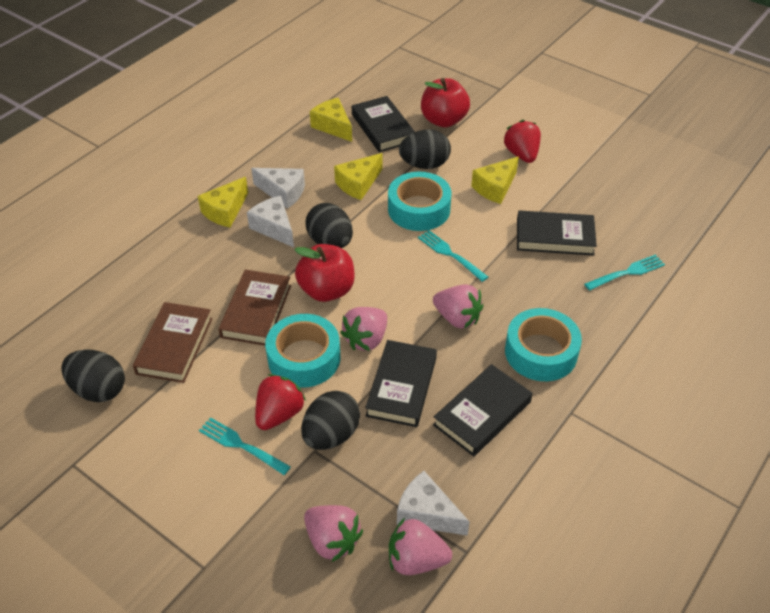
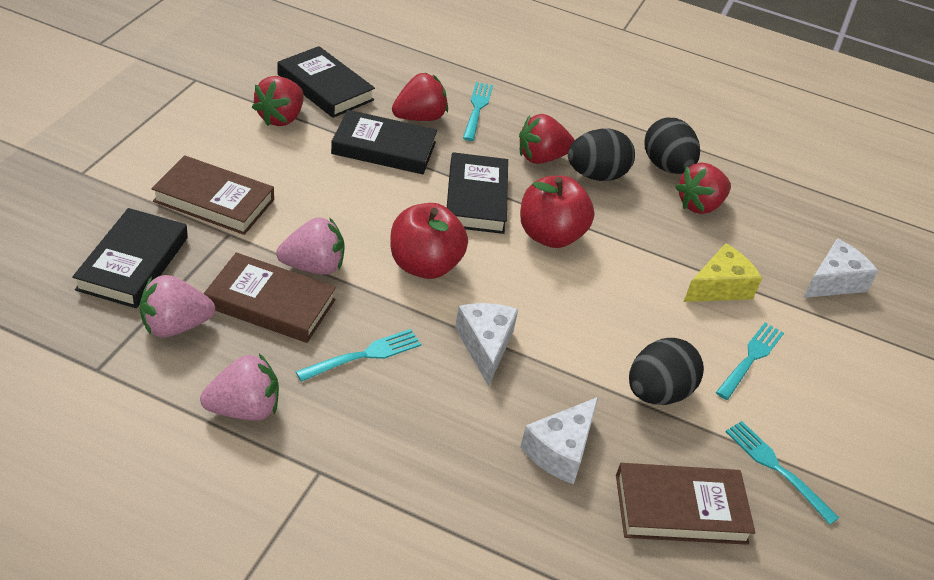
black egg: [61,349,125,402] [301,391,360,450] [305,203,353,248] [399,129,451,169] = 4 -> [568,129,635,181] [629,338,704,405] [644,117,700,174] = 3
brown book: [133,302,212,383] [219,270,291,346] = 2 -> [151,155,274,235] [204,252,336,343] [616,463,755,545] = 3
pink strawberry: [304,505,363,562] [340,307,387,351] [389,518,452,575] [433,284,483,329] = 4 -> [140,275,215,337] [200,354,279,421] [276,217,345,275] = 3
red strawberry: [255,374,306,430] [504,120,541,163] = 2 -> [252,76,304,126] [392,73,448,121] [519,114,575,164] [675,163,731,214] = 4
turquoise fork: [199,417,291,475] [418,230,488,282] [584,254,665,291] = 3 -> [295,329,421,382] [463,82,493,141] [716,322,784,400] [725,421,839,525] = 4
turquoise tape: [265,314,341,388] [388,172,452,231] [505,308,582,381] = 3 -> none = 0
yellow cheese: [198,177,248,228] [310,98,352,142] [334,153,382,200] [471,157,519,204] = 4 -> [684,243,762,302] = 1

